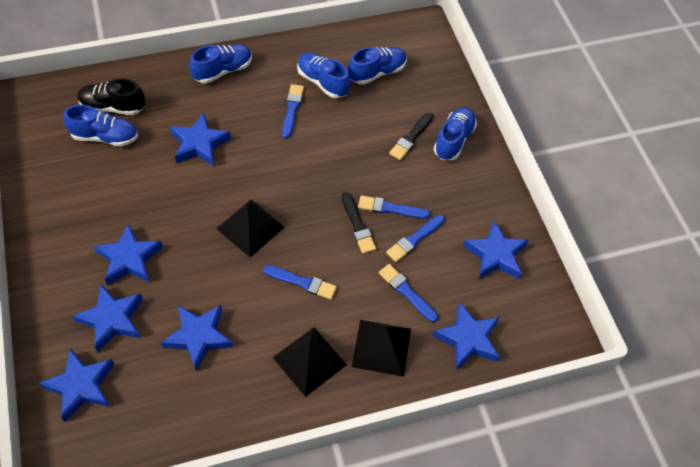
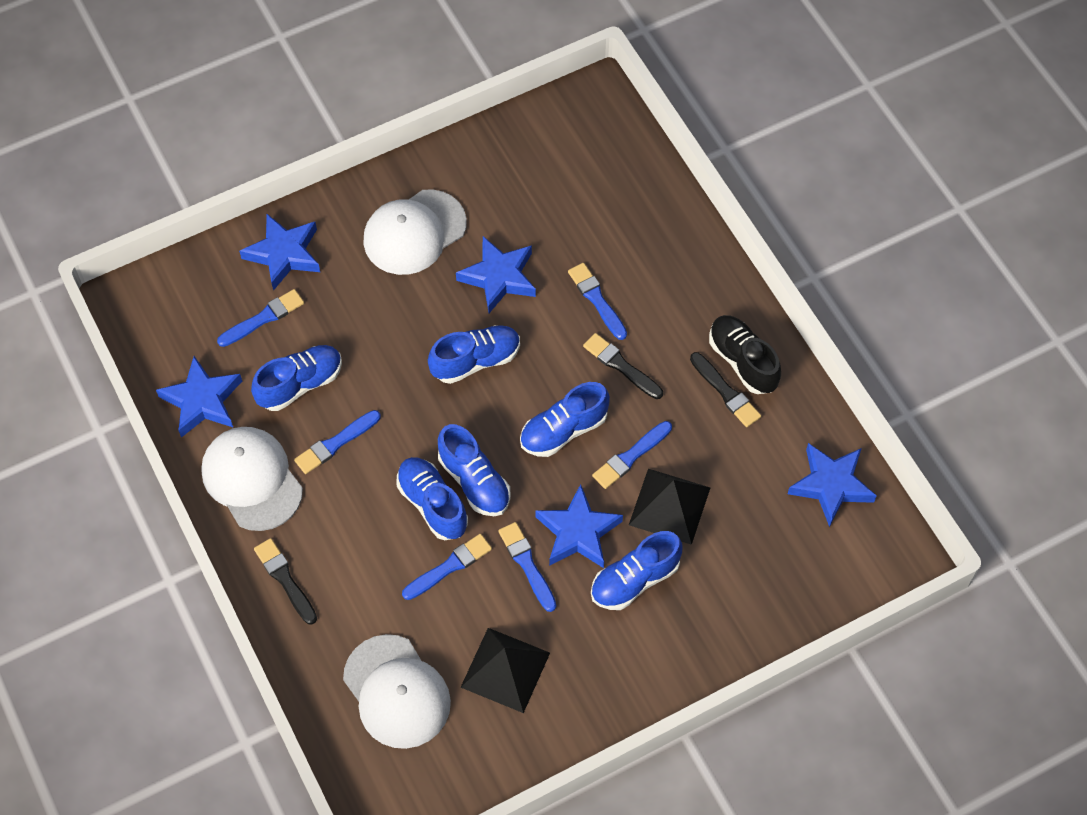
black brush: [342,192,376,254] [389,113,433,160] = 2 -> [254,538,317,625] [583,333,663,399] [690,352,761,427] = 3
black pyramid: [216,200,284,257] [273,327,347,397] [352,320,411,377] = 3 -> [461,628,550,713] [629,469,710,545] = 2
blue brush: [263,265,337,300] [282,84,304,138] [358,195,430,219] [379,264,438,322] [386,215,445,262] = 5 -> [217,289,304,347] [294,410,381,474] [402,534,492,600] [498,522,556,612] [568,263,627,340] [592,421,672,489] = 6
blue shoe: [63,105,138,147] [189,44,252,84] [297,52,350,98] [348,47,407,85] [434,107,477,160] = 5 -> [251,345,342,411] [396,457,468,540] [428,325,520,384] [438,424,511,516] [520,382,610,457] [591,531,683,610] = 6
blue star: [39,348,115,422] [72,284,143,352] [94,224,163,286] [161,305,233,371] [170,112,231,166] [432,303,500,370] [463,220,528,279] = 7 -> [156,356,242,438] [239,214,320,291] [456,236,536,313] [535,484,623,568] [788,443,877,527] = 5
white cap: none = 0 -> [201,427,303,531] [343,634,451,749] [363,189,467,275] = 3

